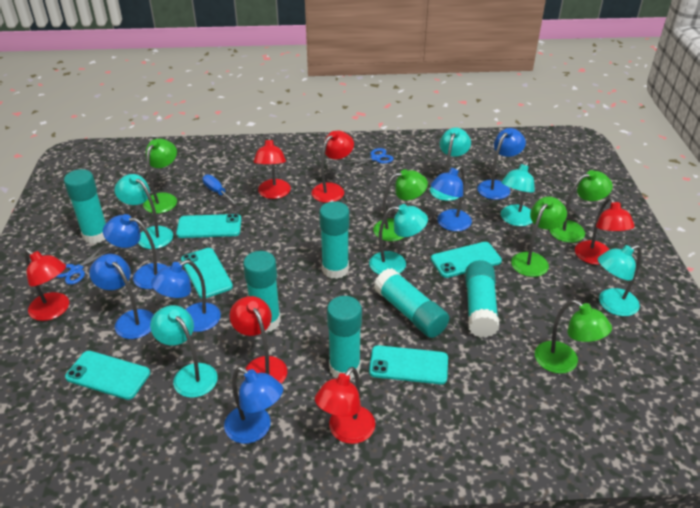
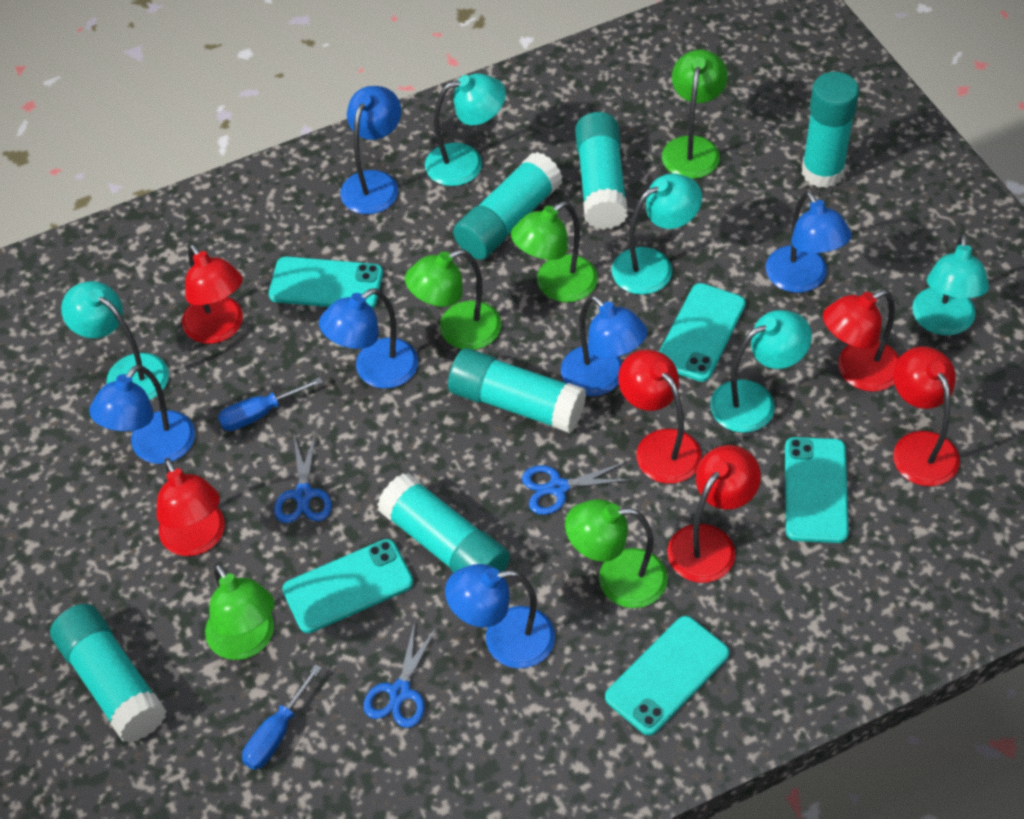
blue scissors: [56,245,113,285] [343,148,393,170] = 2 -> [274,432,332,523] [363,621,437,728] [522,462,632,515] = 3
blue screwdriver: [203,174,237,205] = 1 -> [218,377,323,431] [242,664,322,770] = 2
turquoise lamp: [114,174,173,249] [150,305,218,398] [369,204,428,274] [430,127,471,201] [501,161,535,226] [598,245,642,316] = 6 -> [61,281,169,400] [425,73,506,186] [612,174,702,295] [710,310,812,433] [912,233,989,335] = 5

